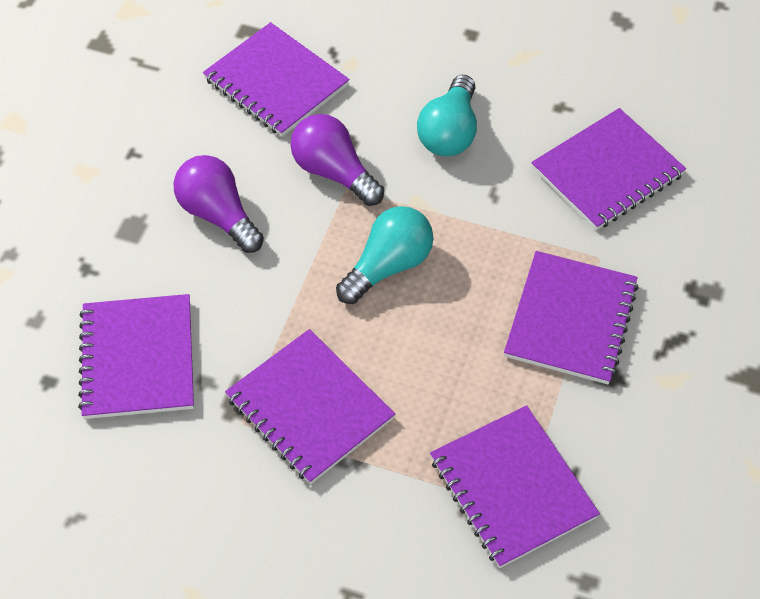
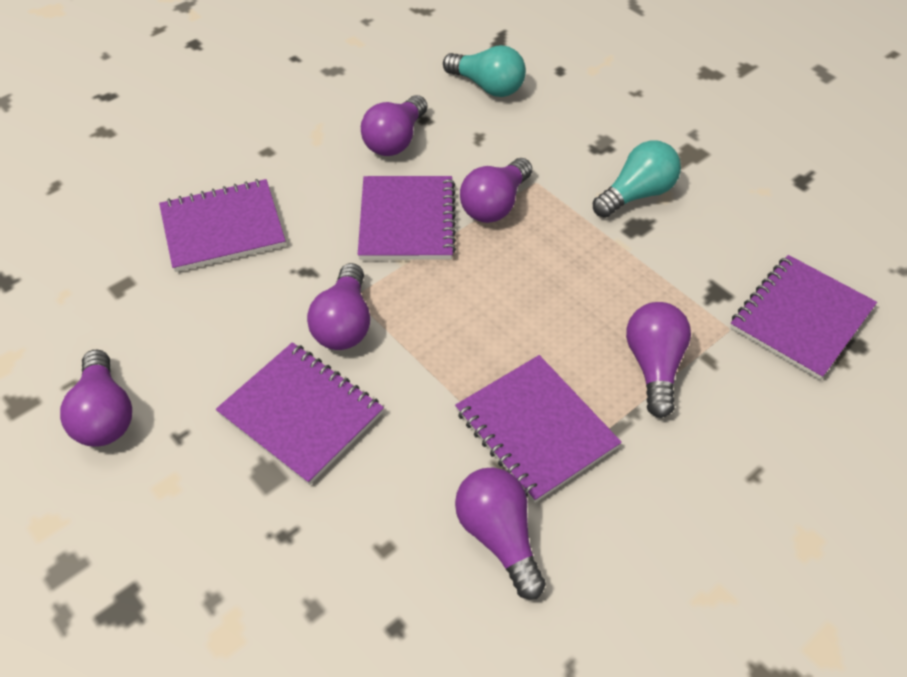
purple light bulb: [173,155,264,253] [290,114,384,206] = 2 -> [60,349,132,447] [307,263,370,350] [361,95,428,156] [455,467,546,600] [460,158,532,223] [626,302,691,418] = 6
purple notebook: [78,294,194,419] [203,22,350,137] [225,329,395,484] [430,405,600,568] [504,251,639,385] [531,108,686,230] = 6 -> [159,179,286,272] [216,342,384,485] [358,176,456,260] [455,355,622,503] [730,255,877,380] = 5

